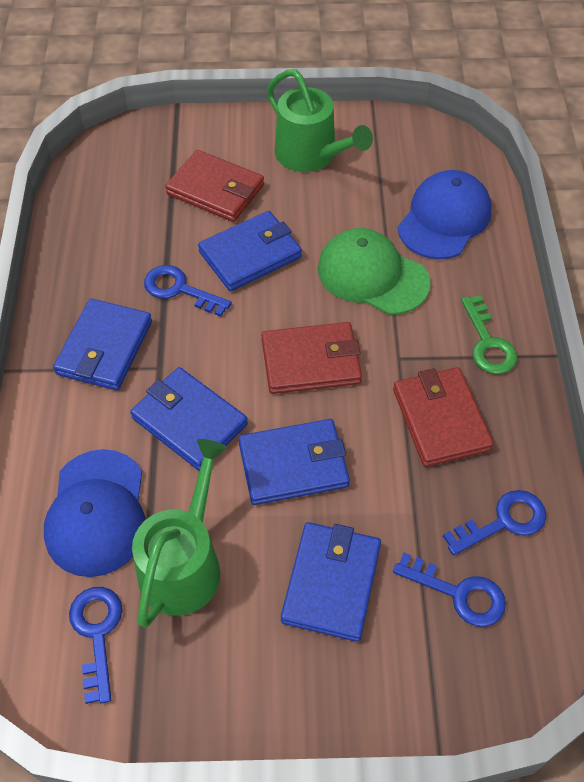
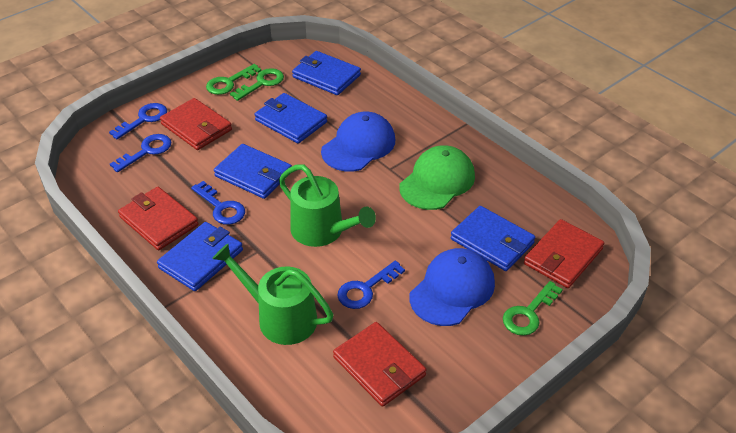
green key: [461,295,518,374] = 1 -> [206,64,261,95] [230,68,284,101] [503,281,563,336] = 3
red wallet: [165,150,264,222] [261,322,362,394] [393,367,494,467] = 3 -> [118,187,199,250] [160,98,232,150] [333,322,426,407] [524,219,604,288] = 4

